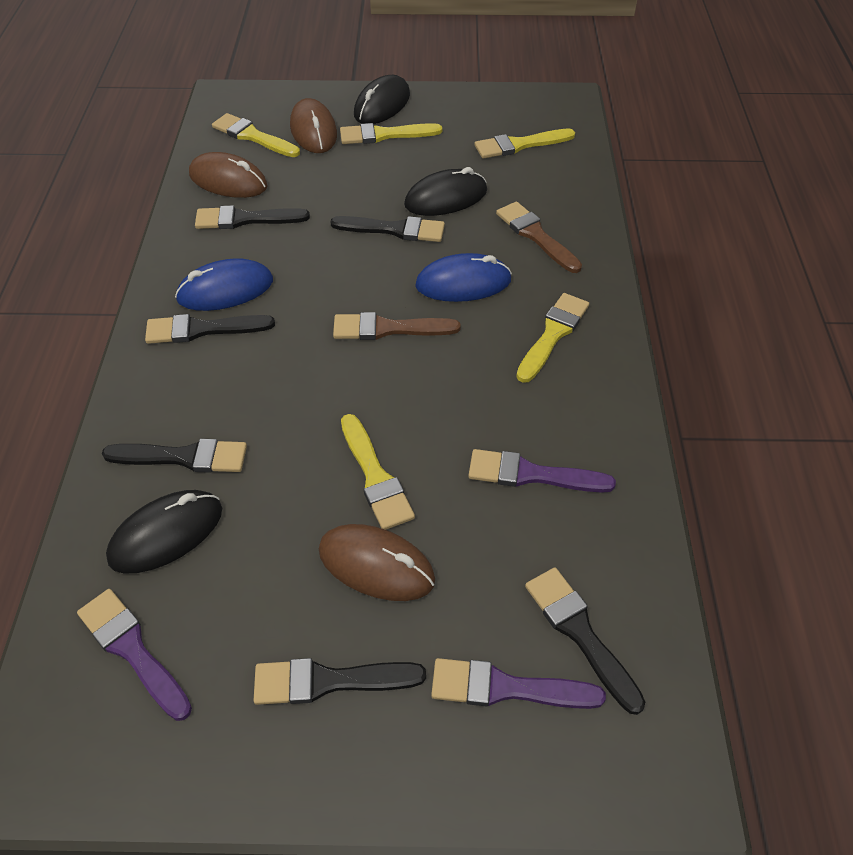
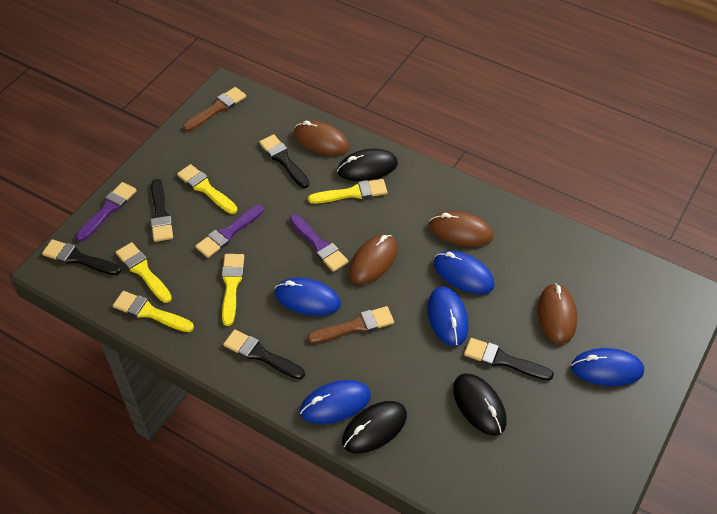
black brush: [102,439,247,473] [145,314,275,344] [195,205,310,229] [253,658,426,705] [330,216,445,242] [525,567,645,715] = 6 -> [42,239,121,275] [151,179,173,242] [223,329,305,379] [259,134,310,188] [464,338,554,381] = 5
blue mouse: [175,258,273,311] [415,253,512,302] = 2 -> [275,278,341,316] [300,380,371,424] [427,287,468,346] [434,251,495,294] [571,348,644,386] = 5
brown mouse: [189,152,267,198] [290,98,337,153] [319,524,435,601] = 3 -> [294,121,349,156] [349,234,397,284] [429,211,493,247] [538,283,577,344] = 4

